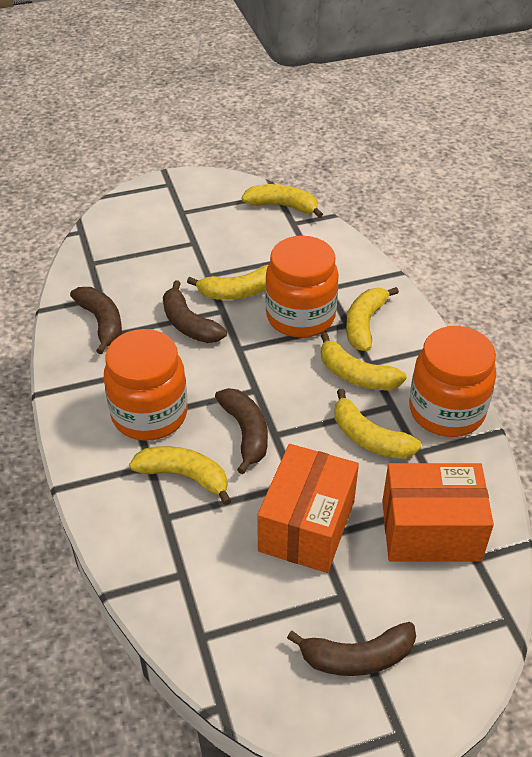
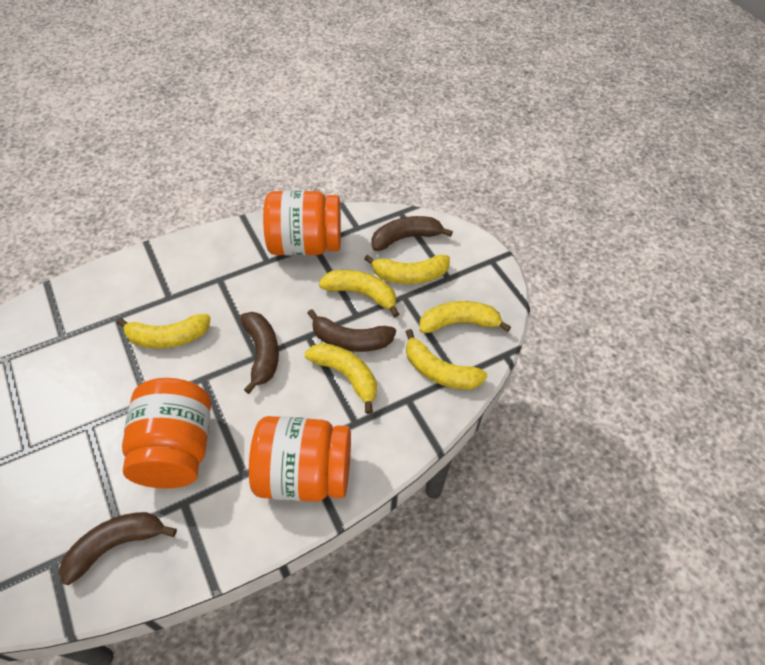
orange box: [257,444,359,573] [382,463,494,561] = 2 -> none = 0

